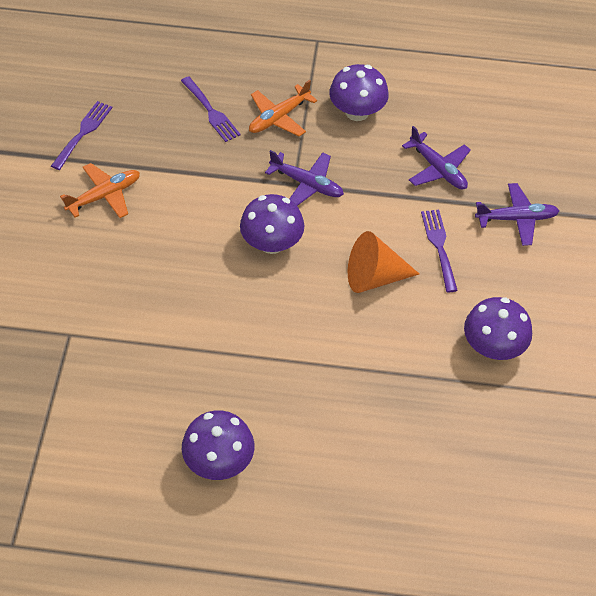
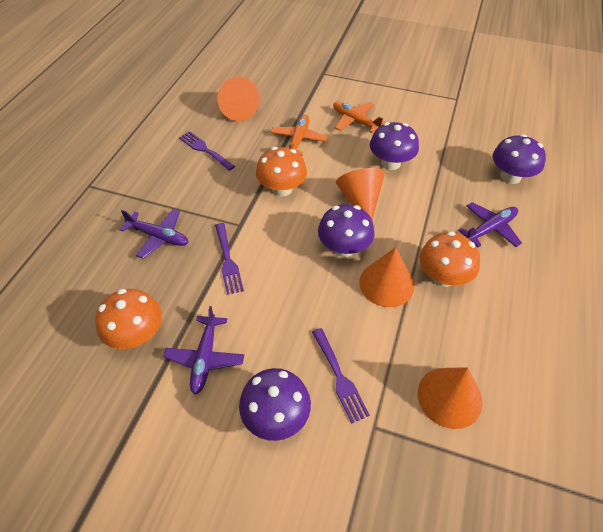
orange cone: [348,231,419,293] = 1 -> [218,76,260,121] [336,168,385,219] [359,247,415,307] [418,367,483,429] = 4
orange mushroom: none = 0 -> [95,289,162,349] [256,147,307,196] [420,231,480,287] = 3

